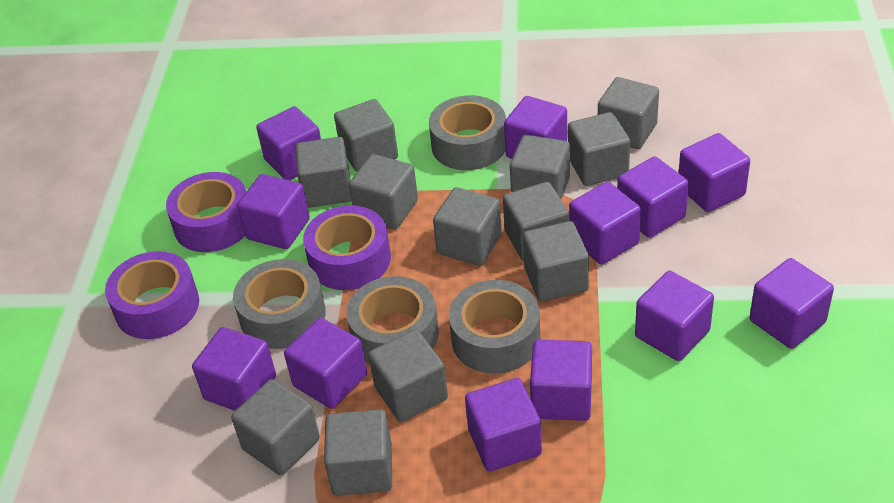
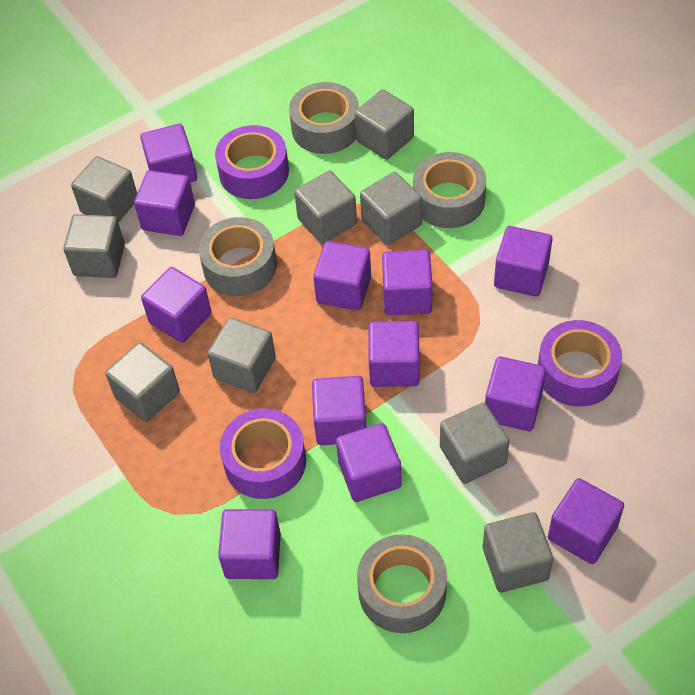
grey cube: [231,379,320,476] [295,137,351,208] [324,409,392,496] [334,99,398,172] [349,154,418,230] [368,329,448,422] [433,187,502,266] [503,182,569,261] [510,135,570,199] [523,221,589,302] [568,112,630,186] [598,77,659,149] = 12 -> [63,214,125,278] [71,156,137,223] [105,342,180,422] [208,317,276,393] [294,171,357,244] [355,89,414,160] [360,172,422,245] [440,403,509,484] [483,512,553,593] = 9

